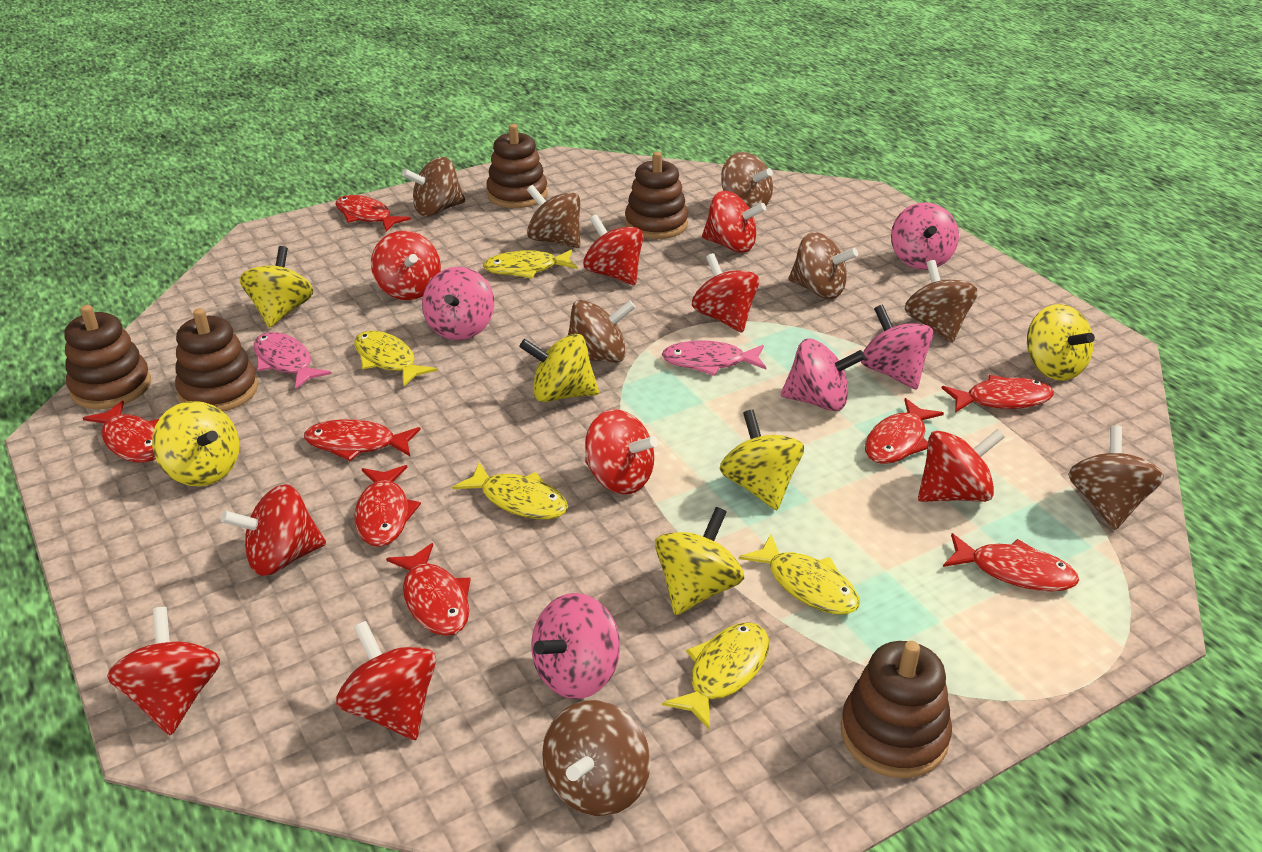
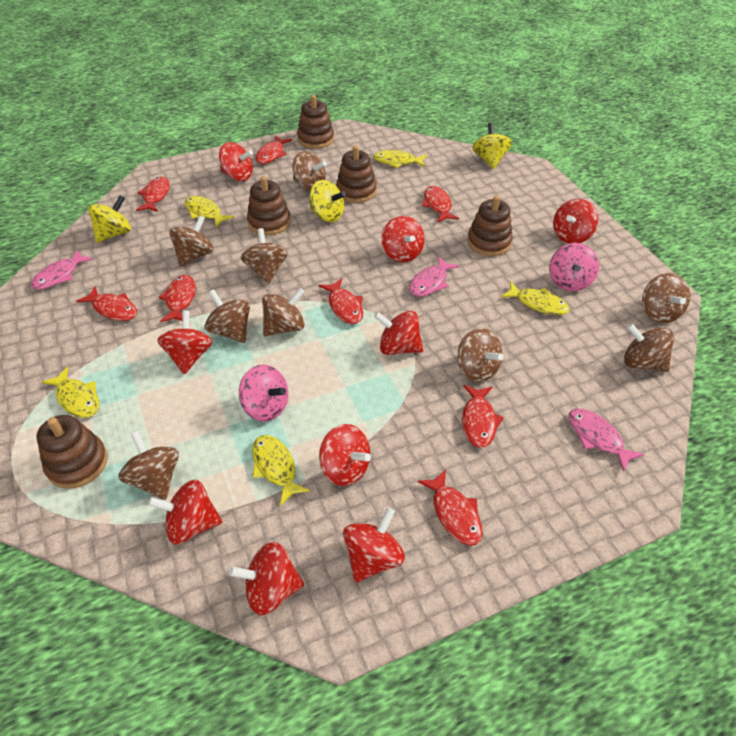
brown spinning top: [402,157,465,216] [527,185,580,248] [542,700,651,816] [568,300,636,362] [721,152,773,209] [789,232,858,299] [905,260,978,343] [1068,425,1164,530] = 8 -> [118,431,179,500] [169,215,213,267] [204,289,250,343] [241,228,288,284] [262,288,305,336] [292,151,327,191] [457,328,504,382] [624,323,674,372] [642,273,690,323] = 9
pink fish: [254,332,332,390] [662,340,766,376] = 2 -> [31,250,93,290] [409,256,459,297] [569,408,645,471] = 3
pink spinning top: [422,267,494,340] [531,593,620,699] [781,339,865,411] [861,305,933,390] [891,202,959,270] = 5 -> [239,364,288,422] [549,243,599,291] = 2
yellow spinning top: [152,401,239,486] [240,246,313,328] [519,334,599,402] [655,507,744,615] [720,410,804,510] [1027,304,1095,381] = 6 -> [88,195,131,243] [310,180,346,222] [472,123,512,169] = 3

